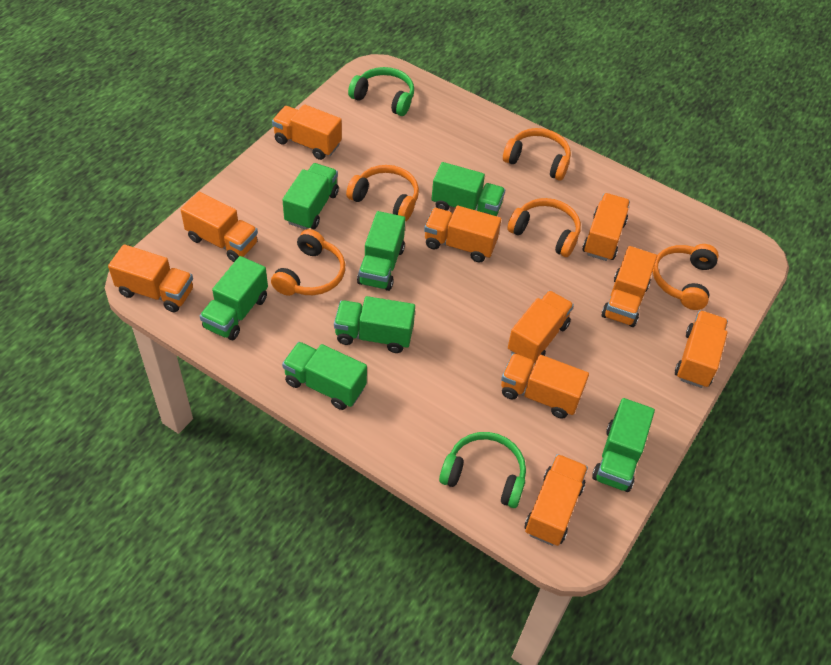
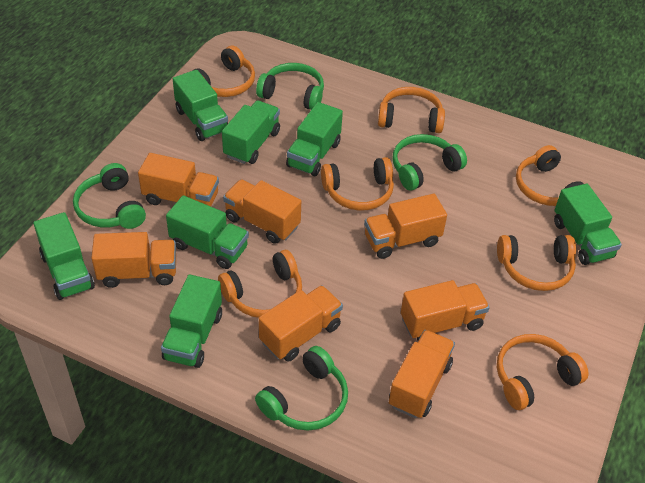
green headphones: [348,67,414,116] [439,432,526,508] = 2 -> [73,163,146,229] [255,346,348,431] [256,63,324,110] [392,134,467,191] = 4
orange headphones: [271,229,345,296] [346,165,419,221] [503,128,571,181] [507,198,581,257] [652,244,719,310] = 5 -> [194,46,255,97] [218,250,302,318] [321,157,394,211] [378,87,445,133] [497,235,576,291] [497,334,588,410] [516,145,584,206] = 7
orange truck: [108,244,193,312] [181,192,258,262] [272,104,342,160] [424,206,501,263] [501,353,589,419] [508,291,574,363] [525,454,588,546] [583,193,630,261] [601,246,657,327] [675,311,728,388] = 10 -> [91,232,176,288] [138,153,219,206] [223,179,301,244] [259,285,343,362] [364,194,447,259] [389,330,455,418] [401,280,490,341] = 7

